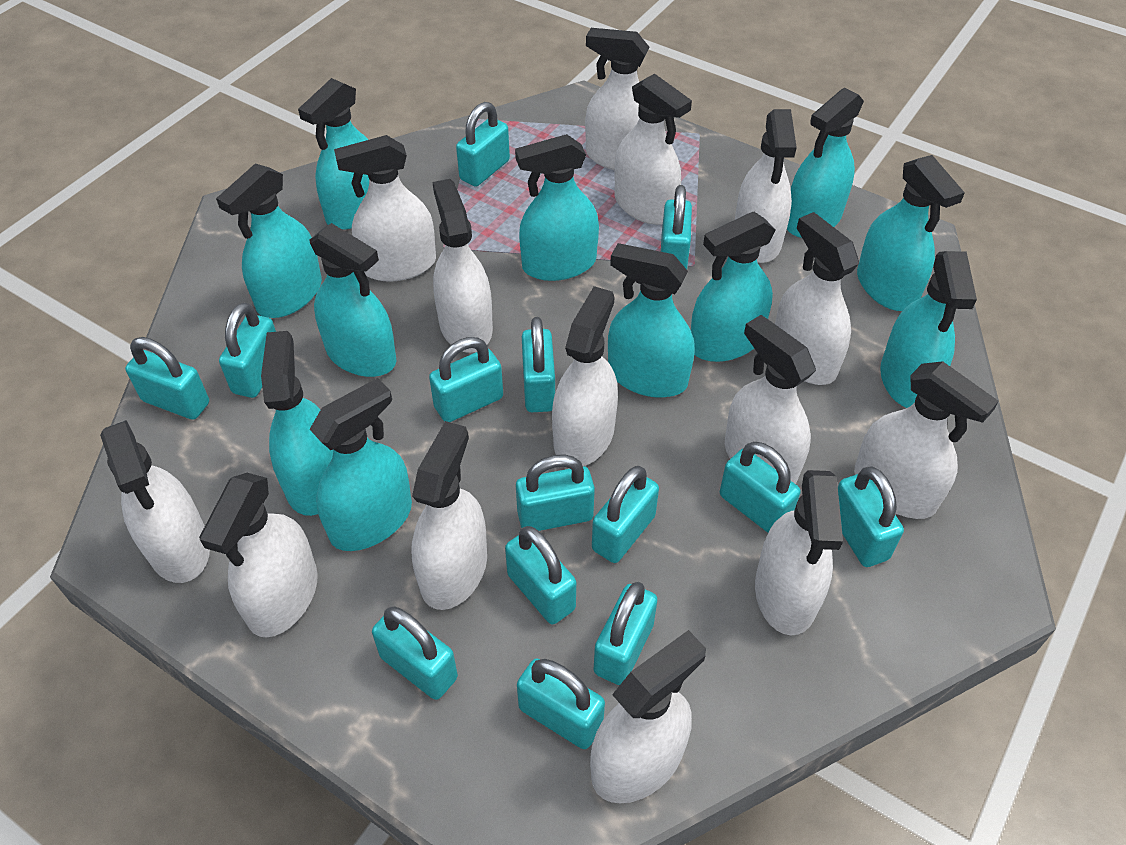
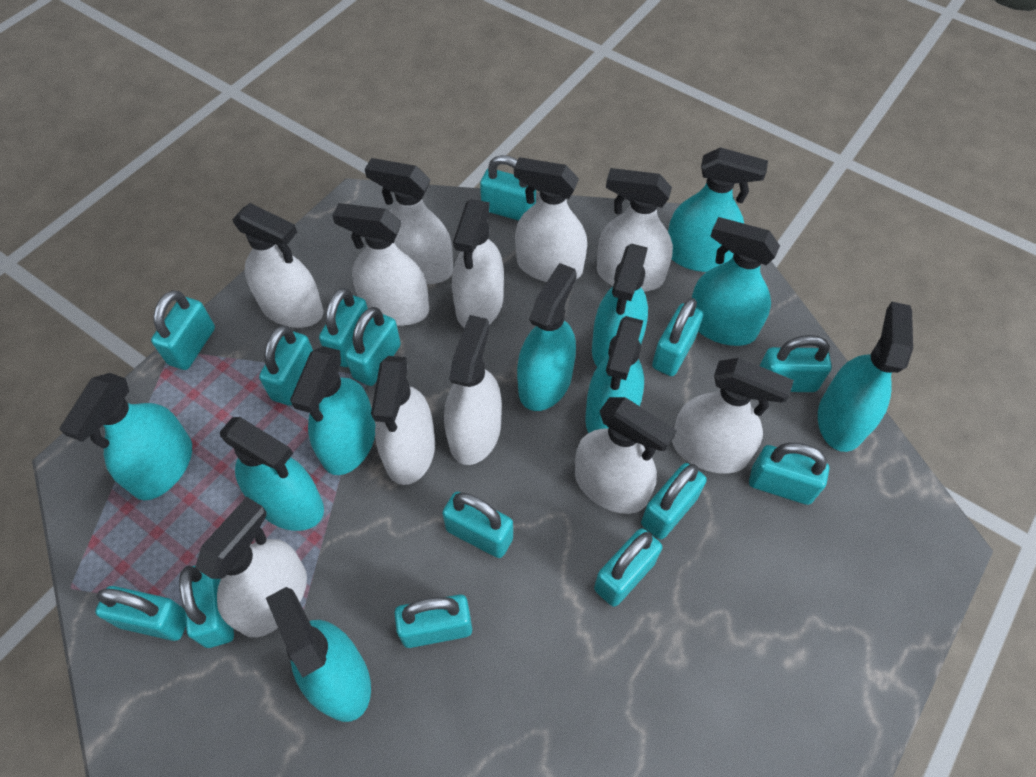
turquoise spray bottle: [216,164,322,318] [261,331,333,516] [298,78,369,230] [309,378,412,551] [310,223,396,377] [515,134,599,281] [608,243,695,397] [691,212,775,362] [787,88,864,238] [857,155,965,311] [880,251,977,408] = 11 -> [59,373,192,500] [220,417,324,531] [266,587,371,722] [290,346,376,475] [517,263,577,411] [585,316,644,433] [592,244,648,367] [668,147,768,272] [692,217,780,346] [818,302,913,452] = 10
white spray bottle: [100,420,210,583] [199,473,318,638] [334,135,436,282] [411,421,487,610] [432,179,493,353] [552,286,618,466] [585,28,649,170] [590,630,706,804] [615,73,692,225] [725,315,816,484] [735,109,797,263] [755,470,843,635] [775,212,859,385] [854,361,999,519] = 14 -> [195,497,307,638] [232,203,324,328] [332,203,429,326] [365,158,453,284] [371,356,435,485] [444,315,502,465] [452,199,504,328] [514,157,587,282] [575,397,677,514] [597,168,673,292] [672,358,794,474] = 11

